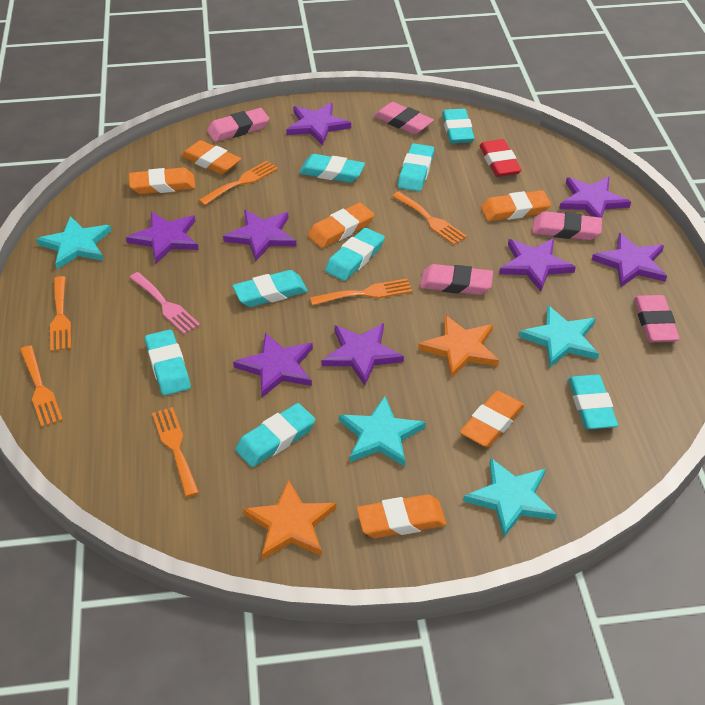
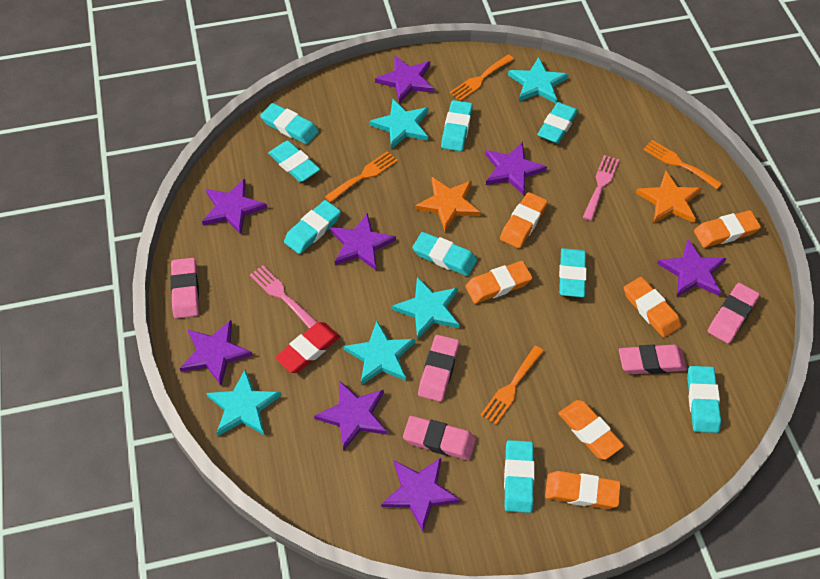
orange fork: [20,345,63,427] [50,276,71,351] [152,407,199,497] [198,161,278,206] [310,279,412,306] [392,192,467,245] = 6 -> [325,151,398,203] [450,54,514,101] [481,346,544,425] [643,140,722,189] = 4
pink fork: [129,272,200,334] = 1 -> [250,265,317,329] [583,155,619,221] = 2
turquoise eraser: [145,329,191,396] [232,270,308,307] [235,403,316,467] [299,154,365,183] [325,228,385,281] [398,143,434,191] [442,109,475,143] [568,374,618,430] = 8 -> [260,103,319,144] [268,141,320,182] [284,200,341,254] [412,232,477,276] [441,100,473,151] [504,440,535,513] [537,102,578,144] [559,248,587,297] [687,366,721,433] = 9
turquoise star: [36,216,111,269] [339,396,426,467] [463,458,557,537] [519,305,599,367] = 4 -> [206,369,281,436] [343,321,415,385] [369,99,429,149] [392,277,459,340] [508,57,569,103] = 5

